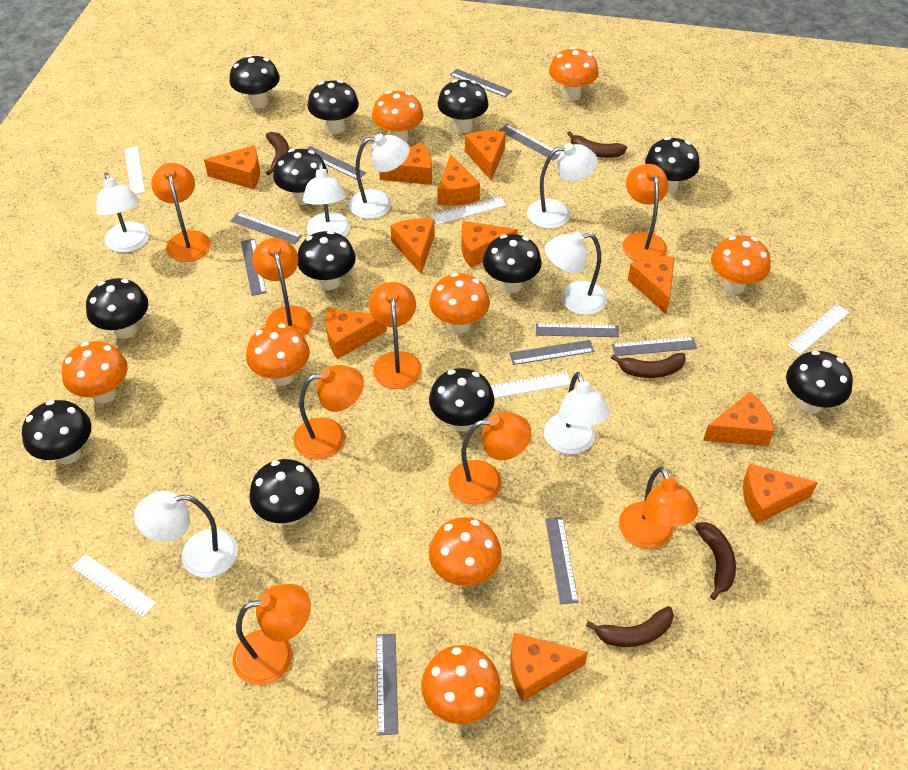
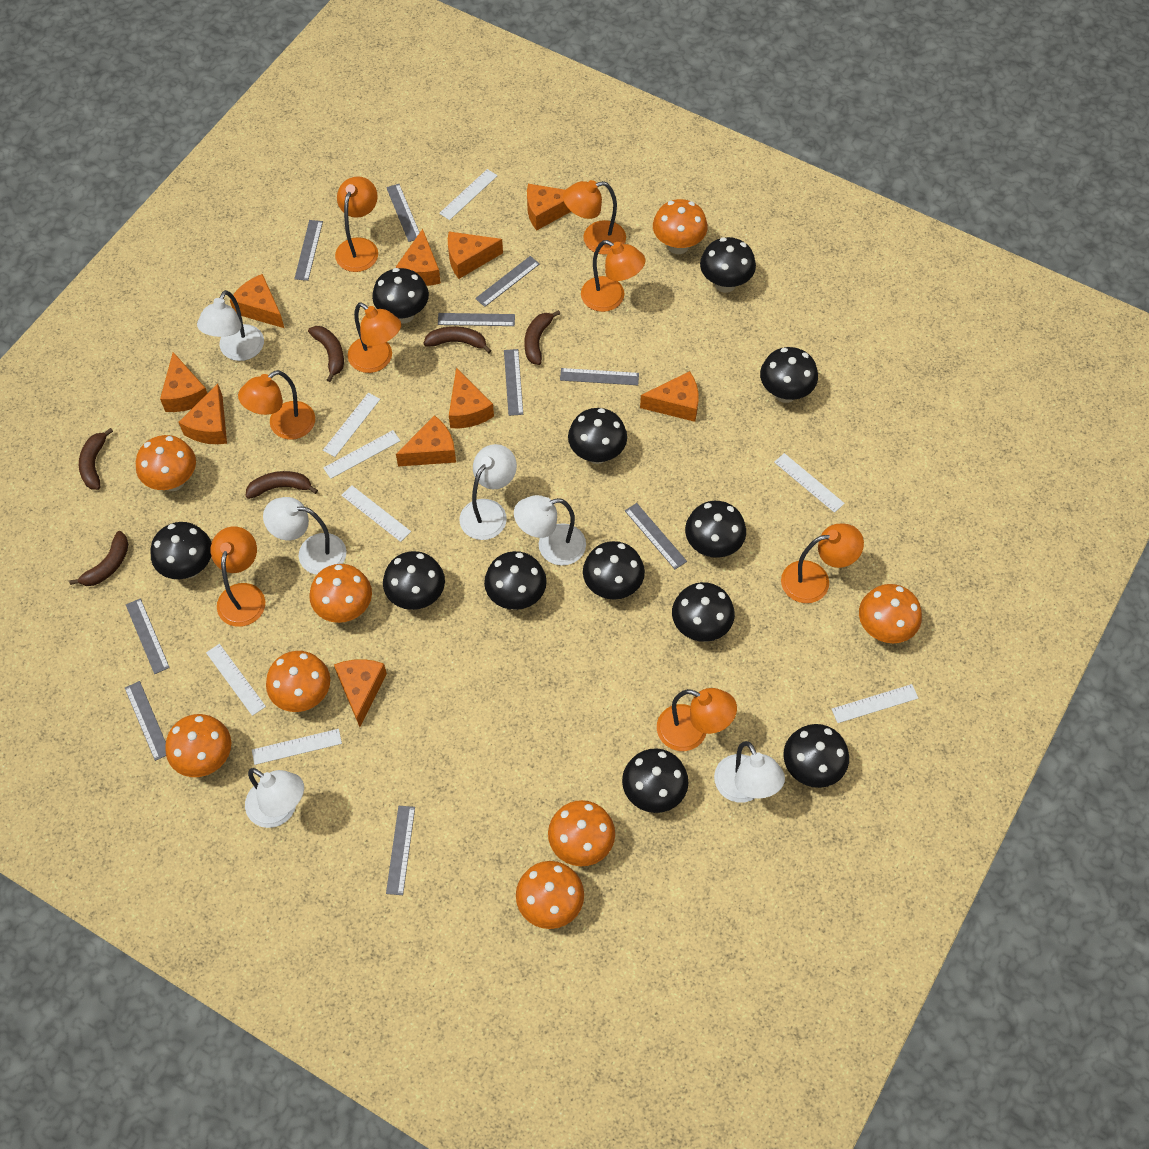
brown banana: [266,132,289,176] [567,131,627,158] [586,606,674,647] [611,353,686,378] [695,522,736,600] = 5 -> [69,531,128,586] [79,428,113,490] [245,471,318,499] [308,326,344,382] [424,326,492,353] [524,310,560,365] = 6
orange cheese: [204,145,260,189] [325,308,387,359] [379,142,432,185] [390,219,435,274] [438,155,480,206] [461,221,518,268] [465,130,506,181] [511,633,588,702] [628,256,674,314] [703,392,774,446] [743,464,818,524] = 11 -> [160,352,207,412] [179,383,227,444] [230,274,284,328] [334,659,387,727] [395,229,441,286] [396,415,456,466] [448,232,503,279] [449,368,494,428] [527,184,571,231] [640,371,698,422] = 10
white lamp: [96,173,149,253] [134,491,238,578] [303,162,350,237] [349,134,410,219] [527,143,598,229] [544,372,610,454] [545,232,607,315] = 7 -> [197,290,264,361] [245,768,304,828] [263,497,346,575] [459,444,517,540] [514,495,586,566] [714,741,785,803] = 6
white ruler: [72,554,156,617] [125,147,145,194] [432,197,506,225] [490,372,571,398] [788,304,849,354] = 5 -> [206,644,266,716] [252,729,342,765] [323,393,380,457] [323,430,401,479] [341,485,411,542] [439,169,498,220] [774,453,845,513] [832,684,918,723] = 8

